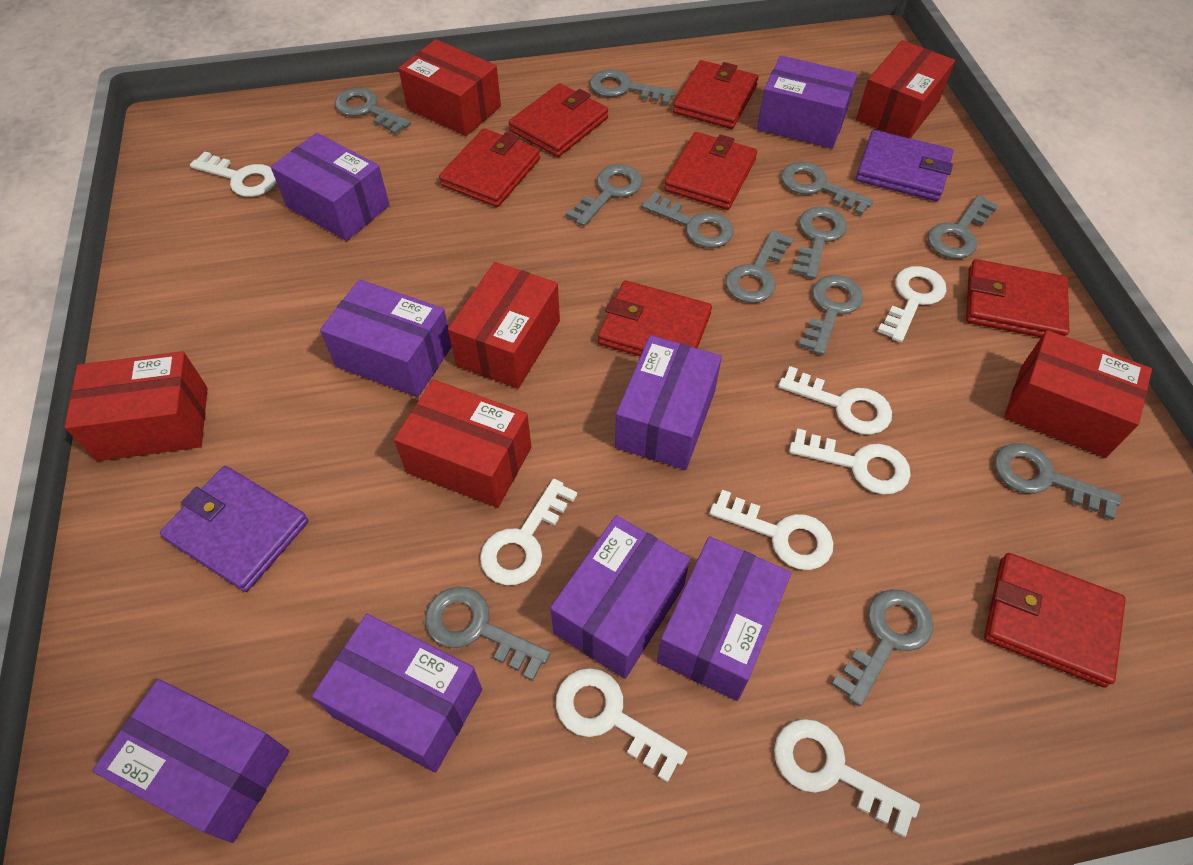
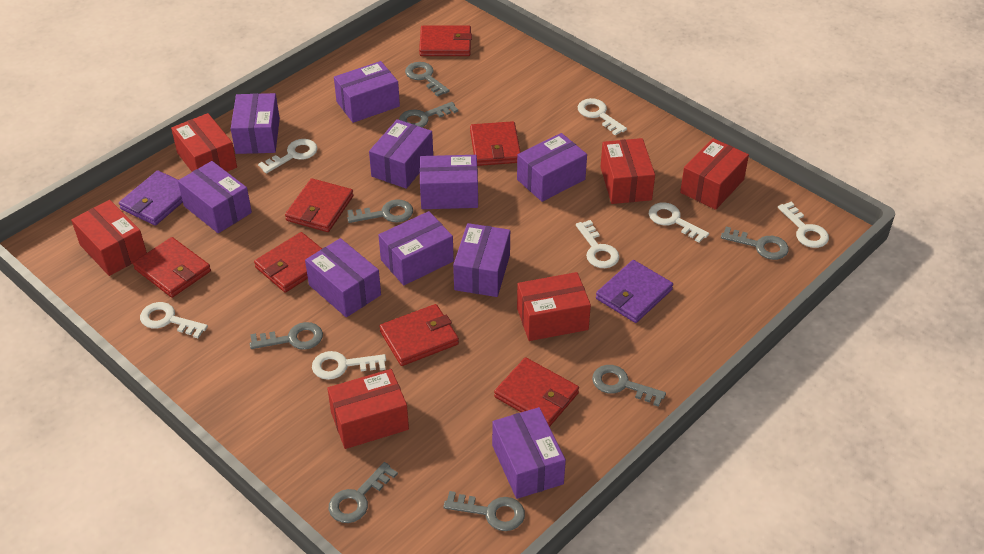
grey key: [335,87,411,135] [425,587,551,681] [566,164,643,226] [590,69,675,105] [642,192,734,248] [725,230,793,303] [781,162,873,216] [792,207,847,279] [799,275,863,355] [831,589,933,706] [928,195,999,259] [995,443,1121,520] = 12 -> [250,322,323,350] [329,462,398,523] [347,200,413,223] [399,102,458,127] [405,62,450,97] [443,491,525,531] [592,365,666,407] [721,227,789,260] = 8
purple box: [92,679,289,843] [271,133,390,241] [312,614,482,773] [320,279,452,397] [550,515,690,679] [615,335,722,470] [657,536,791,701] [757,56,858,148] = 8 -> [178,161,252,233] [231,93,280,154] [305,238,381,317] [334,61,400,123] [369,119,433,189] [378,211,454,286] [420,155,478,209] [453,223,510,297] [492,407,566,499] [517,133,587,202] = 10
white key: [190,151,276,197] [480,479,577,585] [556,668,687,783] [710,490,834,570] [774,719,920,837] [778,366,892,435] [789,428,911,494] [877,266,947,342] = 8 -> [140,302,208,338] [258,139,318,174] [312,351,386,380] [576,220,620,268] [578,98,627,136] [649,202,709,243] [778,202,829,248] = 7

